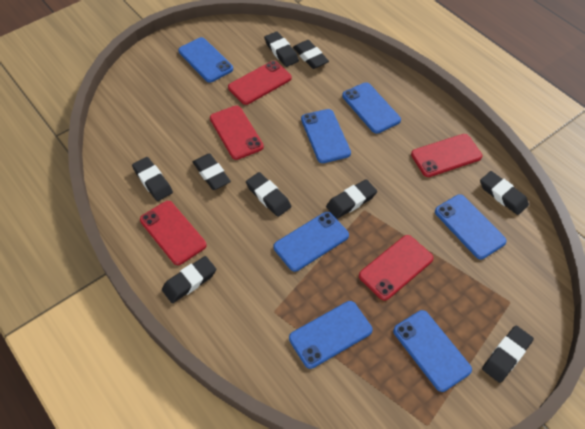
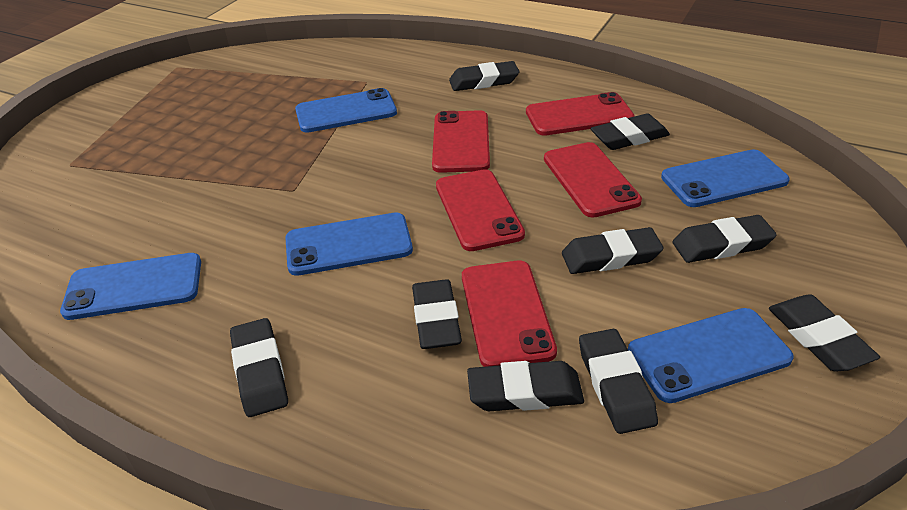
blue phone: [178,37,233,83] [274,212,349,272] [289,301,372,369] [301,109,351,163] [342,82,401,134] [393,310,472,392] [435,194,507,259] = 7 -> [60,253,201,320] [285,213,413,276] [295,88,397,133] [628,308,794,403] [661,149,790,207] = 5

